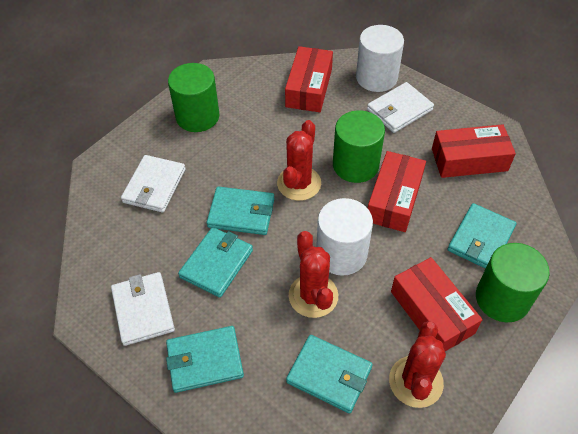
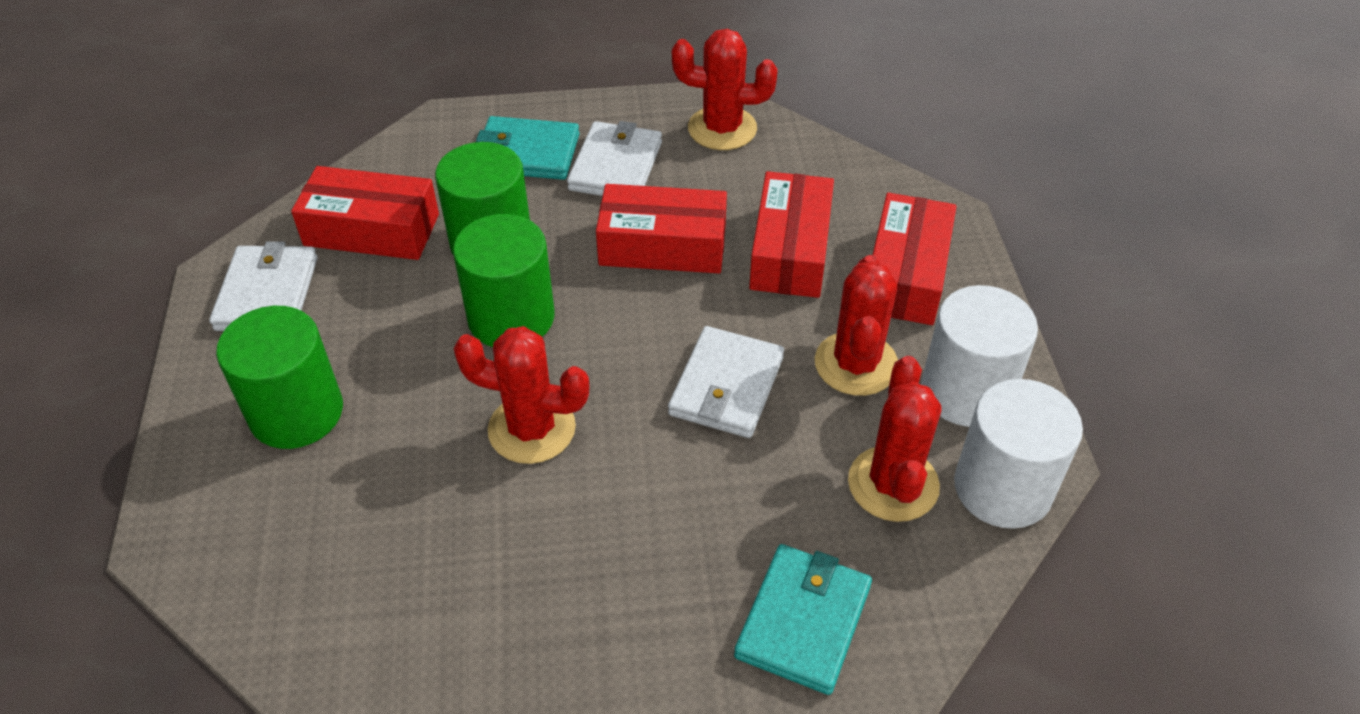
red cactus: [277,120,321,201] [289,231,338,318] [389,321,446,408] = 3 -> [453,326,590,464] [672,29,778,150] [815,255,898,396] [848,356,941,522] = 4
turquoise wallet: [166,326,244,393] [178,227,253,298] [207,186,274,235] [286,335,373,413] [448,203,516,269] = 5 -> [476,116,579,180] [734,544,872,695] = 2

